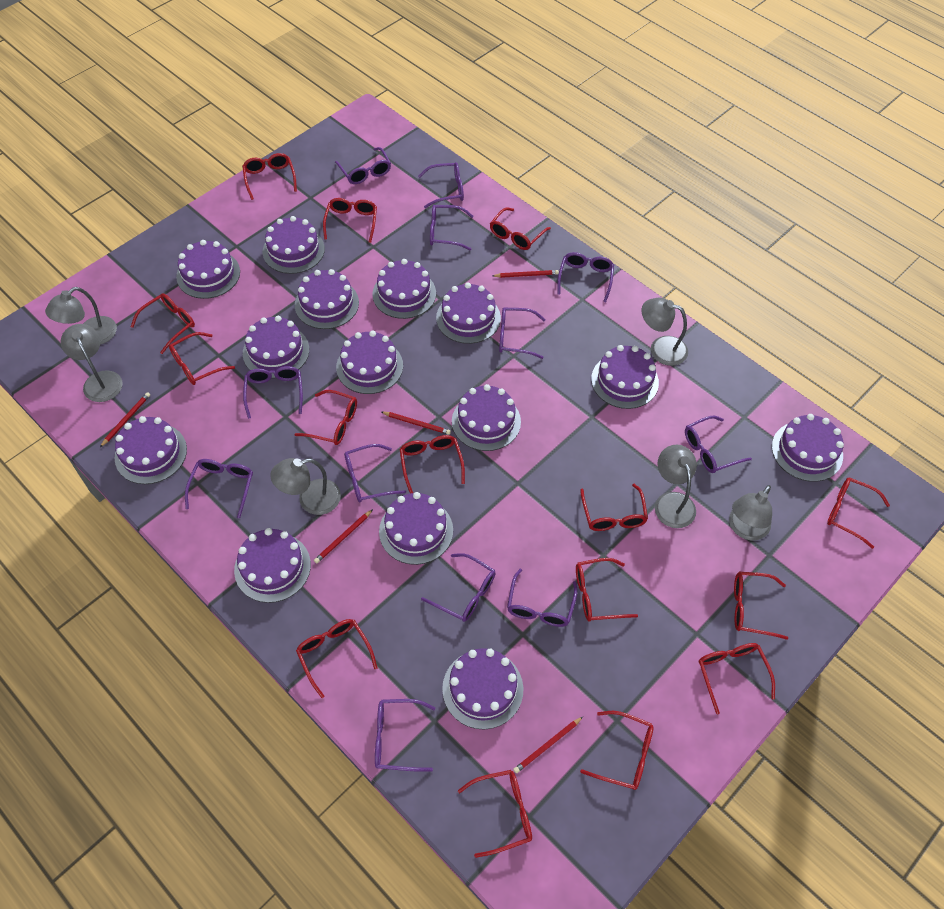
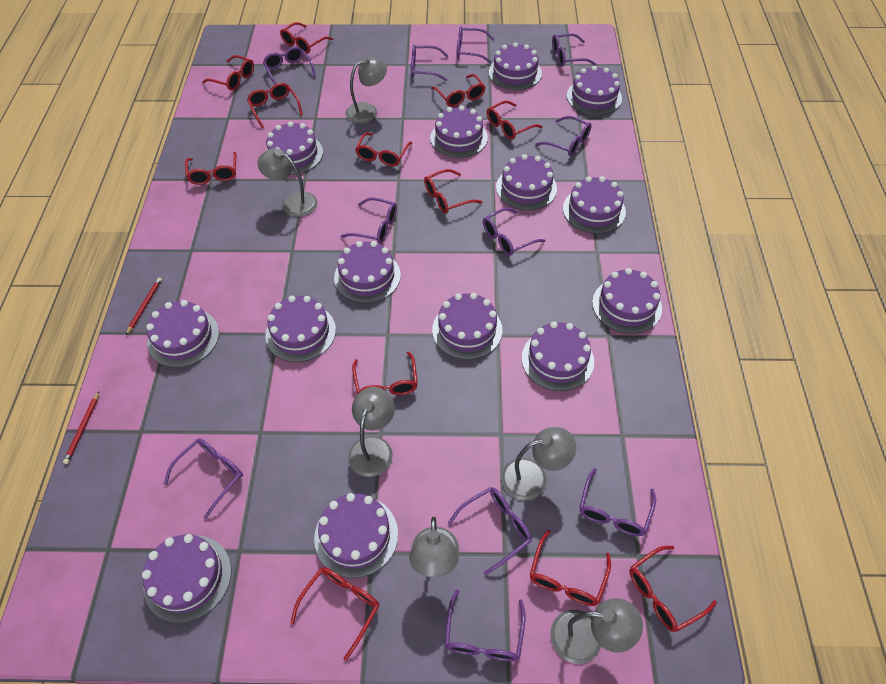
purple glasses: [185,459,253,518] [243,366,303,419] [335,147,391,184] [344,444,406,503] [375,699,435,772] [418,162,464,208] [421,553,496,622] [430,205,474,251] [499,308,546,359] [507,569,578,627] [557,252,614,302] [685,416,752,473] = 12 -> [164,438,243,519] [263,46,316,85] [341,197,397,243] [411,45,449,81] [445,589,526,661] [448,487,532,576] [457,26,494,63] [483,208,546,256] [535,116,592,156] [552,33,596,67] [579,468,656,536] = 11
red glasses: [131,293,195,354] [169,332,235,385] [242,153,297,200] [294,390,357,445] [296,619,378,698] [323,198,377,243] [400,435,465,493] [458,770,532,858] [490,207,551,250] [576,558,638,622] [580,484,648,531] [580,711,654,790] [699,643,775,714] [734,572,788,640] [827,477,890,549] = 15 -> [185,152,236,185] [202,55,254,90] [247,83,303,128] [280,22,333,54] [290,567,380,661] [352,351,418,395] [355,132,412,166] [424,169,483,214] [431,74,485,107] [486,101,543,140] [530,530,611,606] [629,546,717,632] = 12
red pencil: [100,392,150,447] [314,509,373,563] [382,412,451,435] [492,270,559,278] [513,717,583,773] = 5 -> [63,392,99,464] [126,277,162,335] = 2

